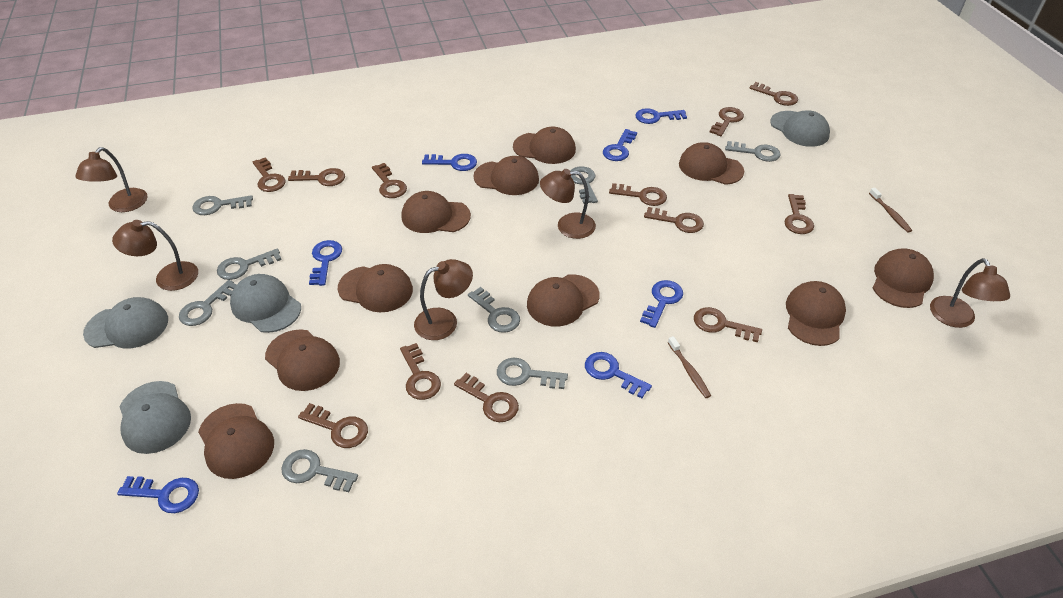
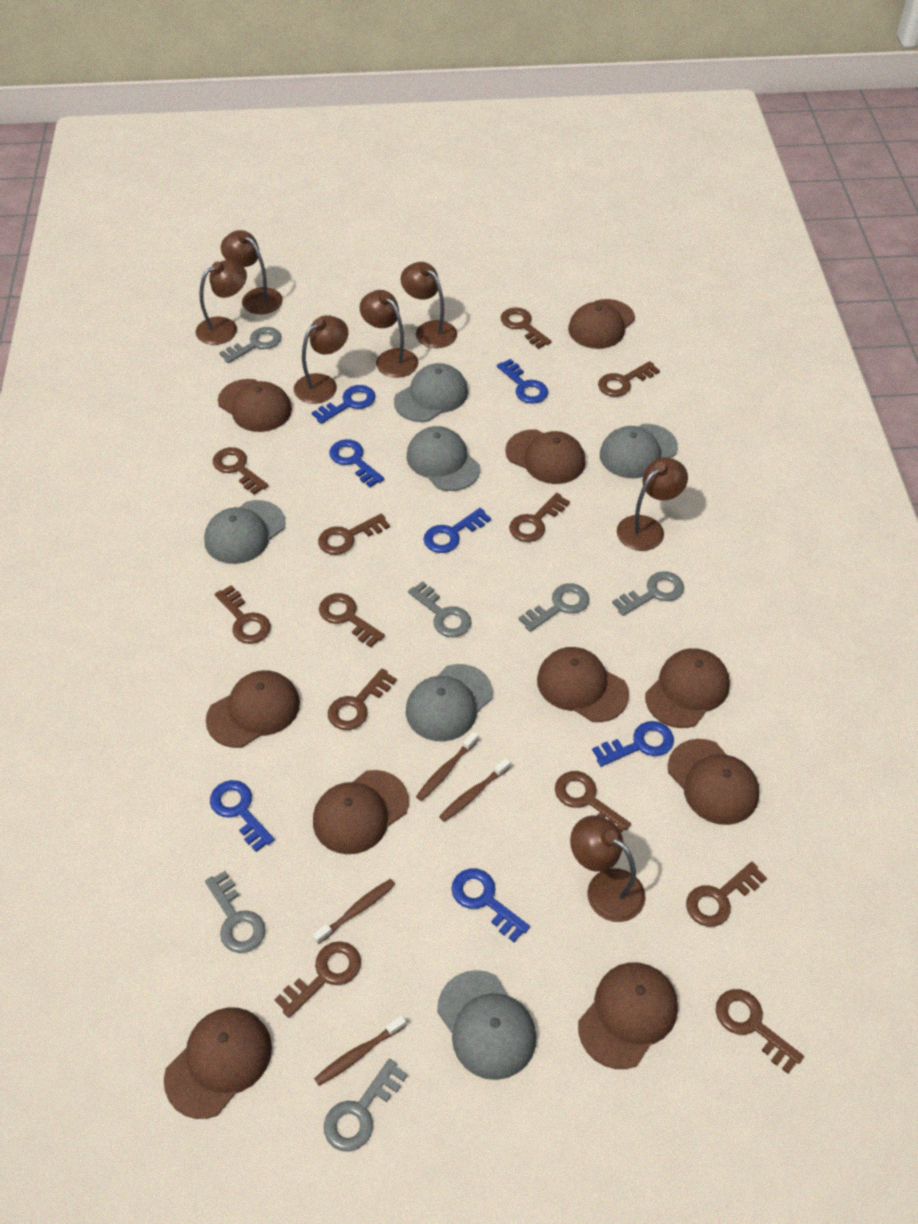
brown lamp: [75,147,148,212] [112,220,198,291] [414,259,473,340] [540,169,596,239] [930,258,1010,328] = 5 -> [195,260,247,345] [221,230,283,314] [294,315,348,404] [359,290,418,378] [400,262,457,348] [570,816,645,922] [617,457,688,551] = 7
brown toothbrush: [668,336,711,398] [869,188,912,233] = 2 -> [313,879,395,944] [314,1015,406,1086] [416,732,478,801] [439,758,511,822] = 4
grey cap: [83,297,168,348] [119,381,191,454] [230,274,301,333] [770,110,830,147] = 4 -> [204,500,285,564] [394,363,468,422] [406,426,480,491] [406,664,493,741] [437,970,537,1080] [600,424,678,479] = 6
grey key: [179,280,236,326] [192,195,253,215] [217,249,282,280] [281,449,358,492] [468,287,520,333] [497,357,568,389] [571,166,598,204] [725,141,781,162] = 8 -> [205,871,266,953] [219,327,282,363] [324,1059,408,1152] [408,581,472,637] [519,583,590,632] [612,571,684,616] = 6

